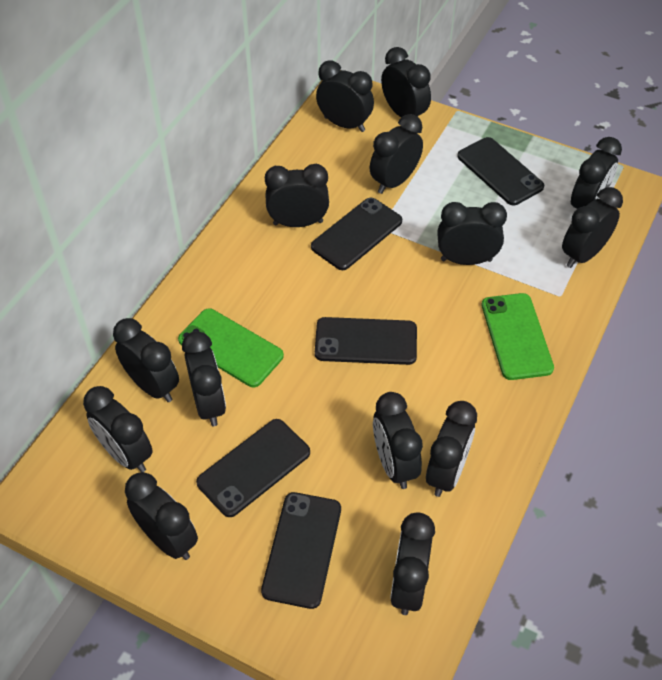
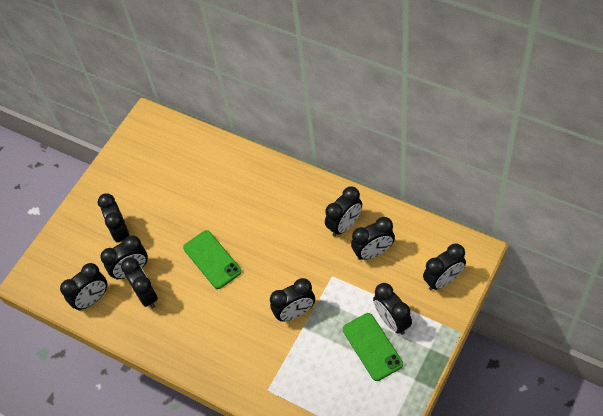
black clock: [83,386,153,472] [113,318,179,402] [125,472,198,560] [182,331,226,426] [265,164,329,227] [316,61,374,132] [370,114,423,194] [373,392,423,489] [381,47,431,117] [390,513,435,615] [426,401,477,497] [437,202,507,265] [562,187,623,268] [571,137,622,209] = 14 -> [60,263,107,311] [98,193,129,243] [100,235,148,280] [121,258,158,309] [270,278,315,321] [325,186,362,237] [351,217,395,260] [373,283,412,335] [423,243,466,290] = 9
black phone: [196,419,310,517] [261,492,341,609] [311,198,402,270] [315,317,417,365] [458,137,544,205] = 5 -> none = 0

